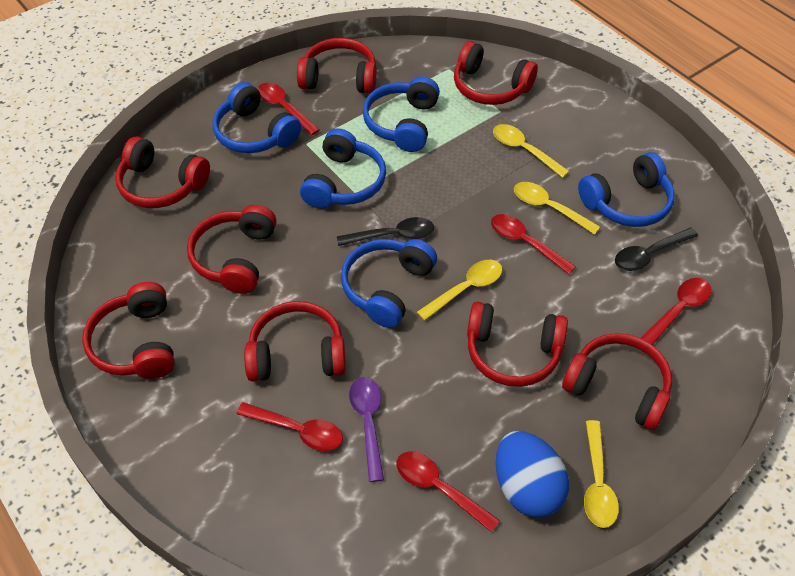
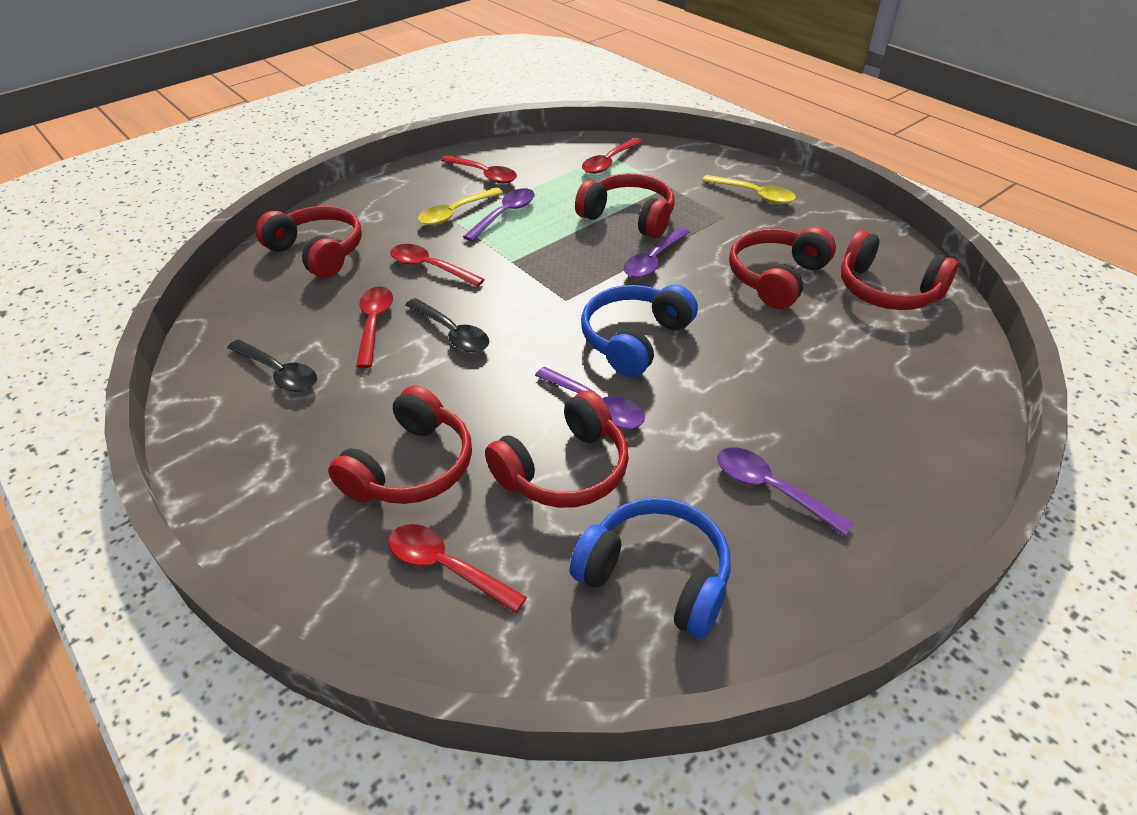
blue egg: [496,431,569,517] = 1 -> none = 0
blue headphones: [213,82,301,153] [300,128,386,209] [341,239,437,328] [363,76,440,152] [578,152,675,227] = 5 -> [570,498,731,639] [581,285,698,377] = 2
purple spoon: [349,377,384,482] = 1 -> [463,188,535,241] [535,367,645,429] [624,227,690,278] [717,447,854,536] = 4
red headphones: [82,282,175,379] [115,136,210,208] [187,205,277,294] [244,301,346,382] [297,38,377,94] [454,41,538,105] [467,302,568,387] [562,333,672,430] = 8 -> [255,206,362,278] [328,385,472,504] [485,390,629,508] [575,173,675,239] [729,227,836,309] [841,230,958,310] = 6
yellow spoon: [417,260,503,321] [493,124,570,178] [514,182,600,235] [584,420,619,528] = 4 -> [418,188,503,225] [702,175,796,204] = 2

